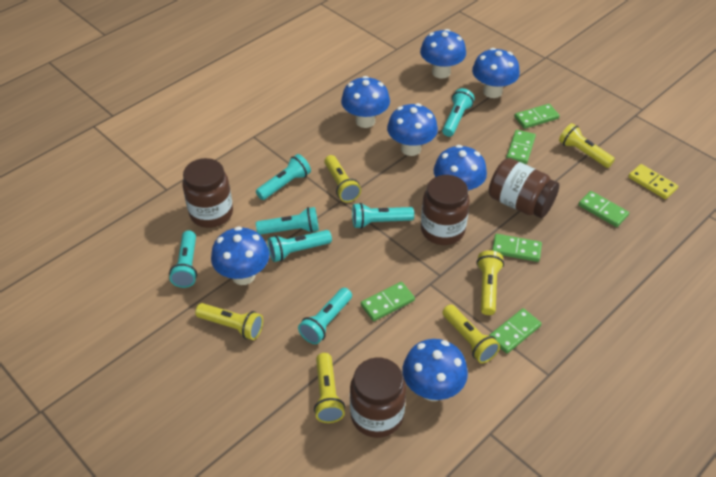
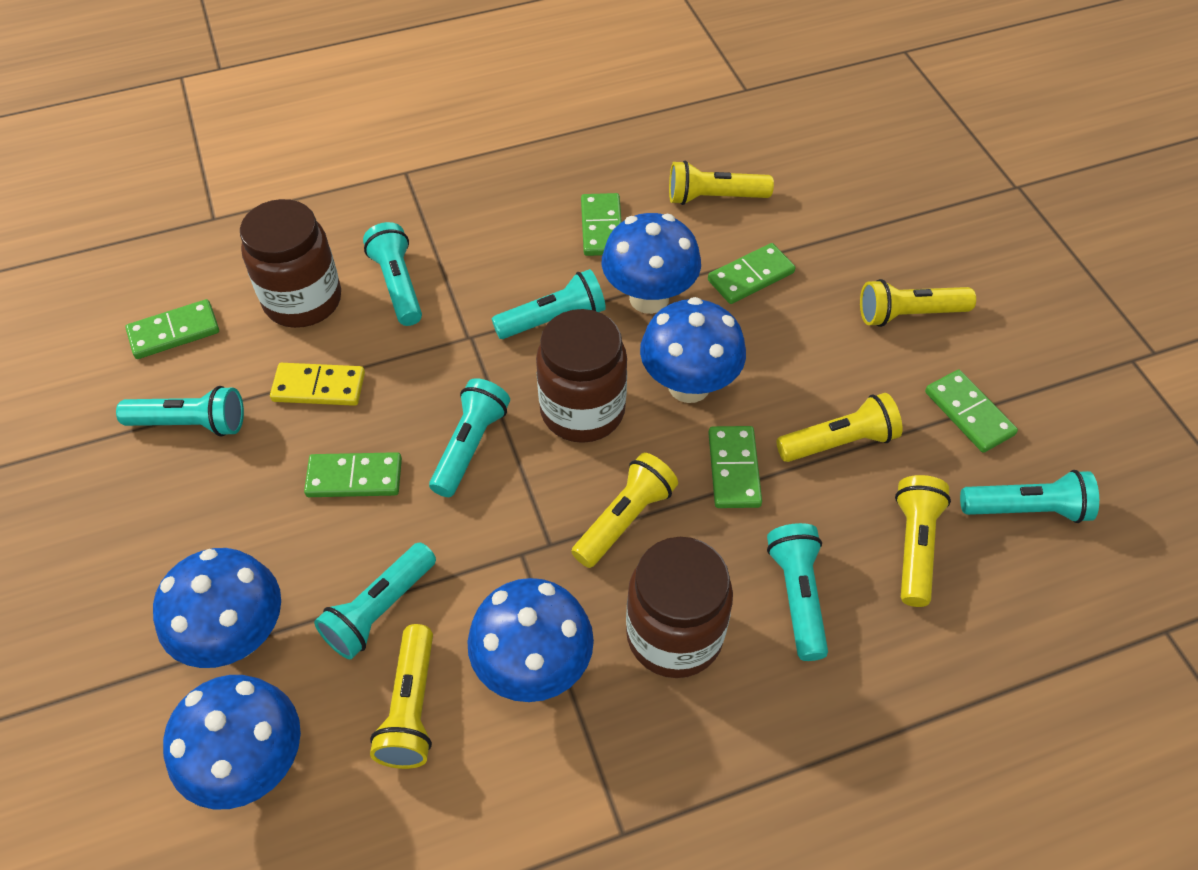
blue mushroom: [211,226,270,285] [341,76,390,128] [387,103,438,156] [402,339,468,401] [420,29,466,78] [434,145,487,192] [472,48,520,98] = 7 -> [153,548,281,668] [163,675,301,809] [467,578,594,702] [602,213,701,314] [640,297,746,403] = 5
brown jar: [182,158,233,228] [350,358,406,438] [421,175,470,245] [489,158,559,218] = 4 -> [240,199,341,328] [536,309,627,443] [626,537,733,678] = 3

